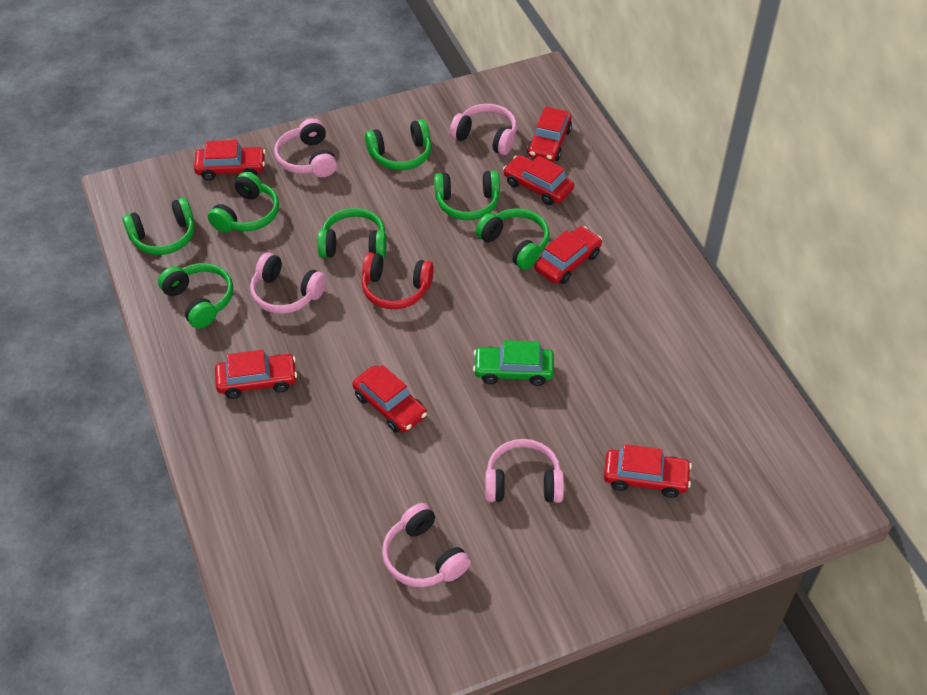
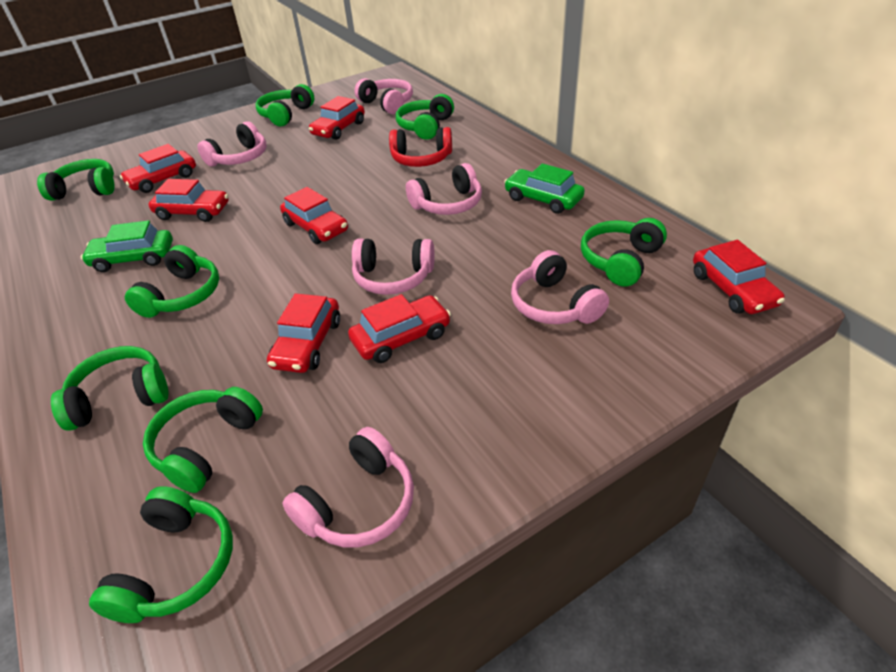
green car: [473,340,554,386] = 1 -> [81,220,173,272] [504,164,585,214] = 2
green headphones: [123,198,194,255] [158,263,233,329] [208,172,279,232] [317,208,387,258] [365,119,431,170] [434,170,500,220] [476,208,550,270] = 7 -> [37,159,115,201] [51,346,168,431] [89,486,233,623] [125,245,219,318] [143,387,263,493] [256,84,314,126] [396,94,454,140] [581,218,667,287] = 8
pink headphones: [250,253,327,314] [274,118,337,177] [382,503,471,587] [450,104,517,155] [485,439,564,503] = 5 -> [197,121,266,167] [282,427,414,547] [352,238,435,295] [355,78,413,114] [406,163,482,215] [511,250,609,324] = 6

